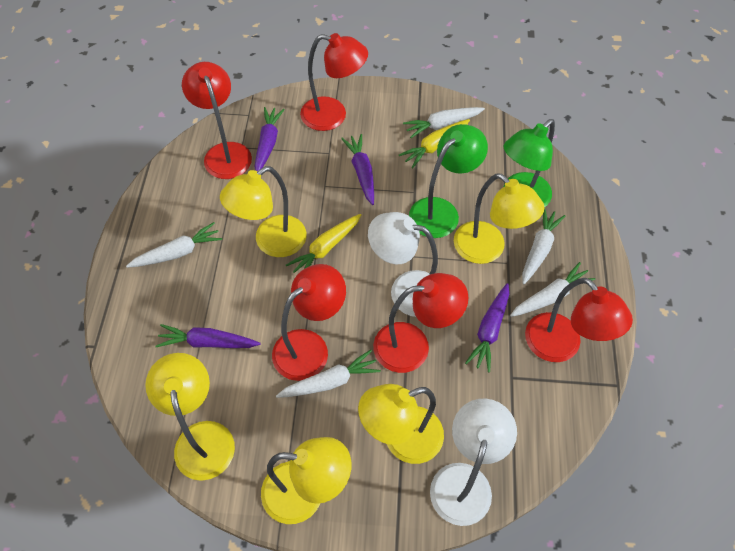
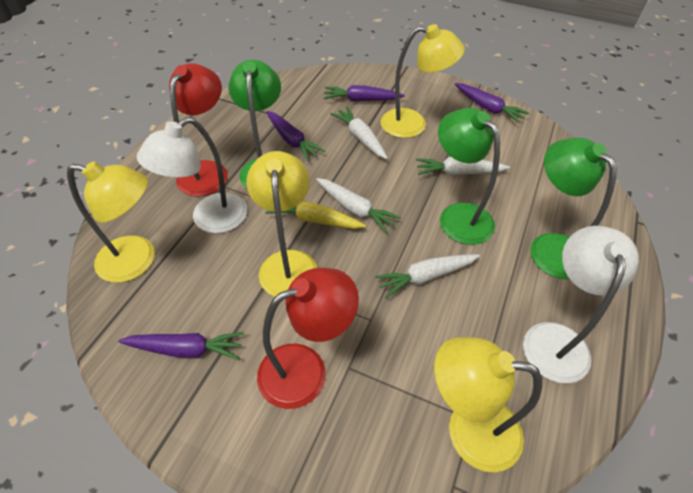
green lamp: [409,124,488,238] [504,119,555,207] = 2 -> [228,60,281,188] [438,108,500,245] [531,138,617,280] = 3
red lamp: [182,62,252,179] [272,264,346,381] [300,33,368,131] [373,273,469,373] [525,278,633,362] = 5 -> [169,63,228,197] [257,268,359,409] = 2
white carrot: [126,222,222,268] [276,350,381,398] [403,107,485,138] [510,262,596,317] [522,208,565,284] = 5 -> [316,178,401,233] [330,107,388,159] [375,254,480,298] [416,157,510,175] = 4
yellow carrot: [286,214,361,273] [399,119,470,168] = 2 -> [265,201,366,229] = 1
yellow lamp: [145,353,235,481] [220,166,307,257] [261,437,351,524] [358,384,444,464] [454,173,545,264] = 5 -> [67,161,155,283] [246,151,317,297] [380,24,465,138] [434,337,542,472] = 4

